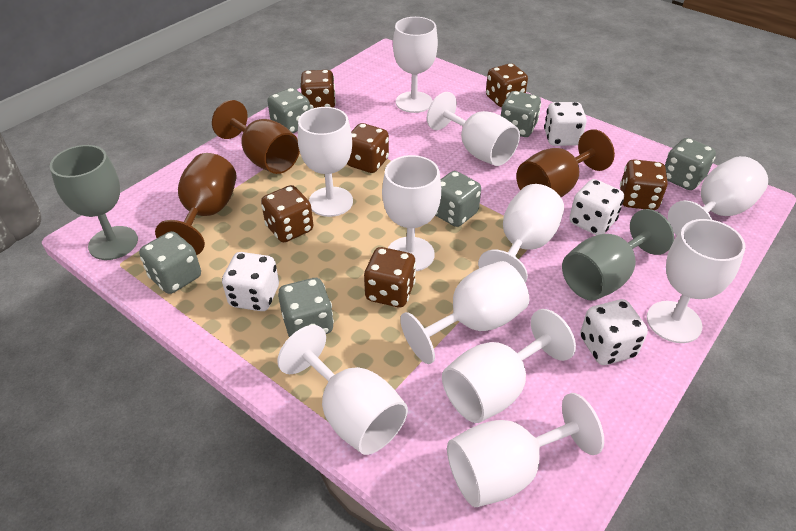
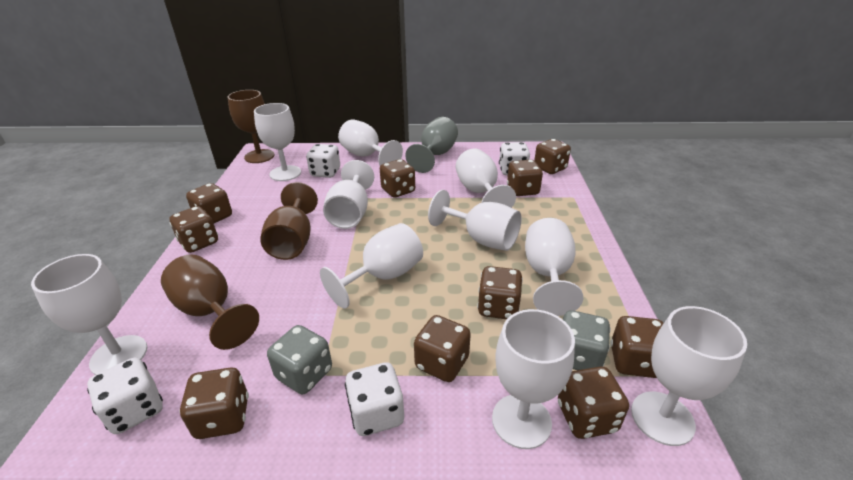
brown dice: [261,185,313,242] [301,70,336,109] [347,123,389,173] [364,247,416,307] [486,63,528,107] [620,159,668,210] = 6 -> [169,206,218,253] [180,368,249,439] [186,183,232,223] [380,159,415,198] [414,315,471,382] [477,266,523,319] [507,160,543,196] [534,139,571,174] [558,367,629,439] [610,316,664,378] = 10
grey dice: [139,231,201,294] [267,88,310,133] [278,278,334,337] [435,171,481,227] [501,91,541,137] [665,138,716,190] = 6 -> [267,325,332,394] [563,310,611,370] = 2
grey goblet: [50,145,138,260] [562,209,674,300] = 2 -> [405,117,458,173] = 1
white goblet: [277,325,408,455] [298,107,353,217] [382,155,441,271] [393,17,438,113] [400,261,529,364] [427,92,520,166] [442,309,576,423] [447,393,604,507] [478,184,564,283] [647,219,745,343] [668,156,768,235] = 11 -> [31,254,147,375] [254,103,301,181] [320,223,423,309] [323,160,374,229] [338,119,403,166] [428,190,522,251] [456,148,516,208] [492,309,575,449] [525,218,583,316] [631,306,747,446] = 10

